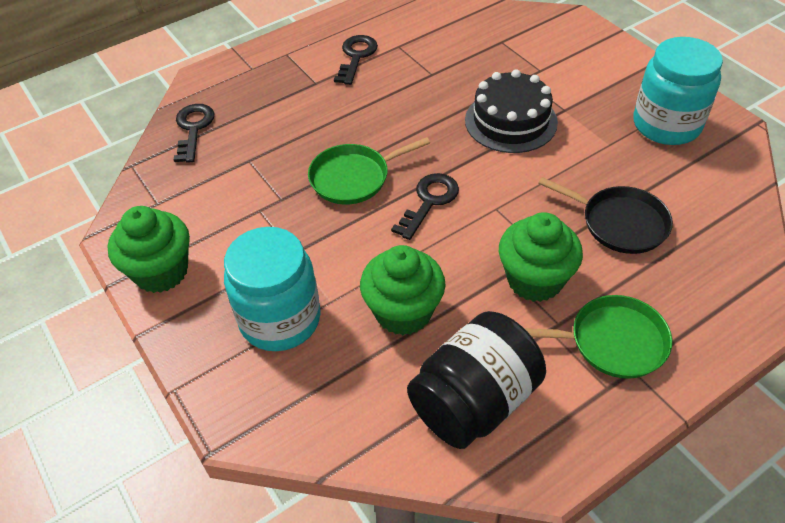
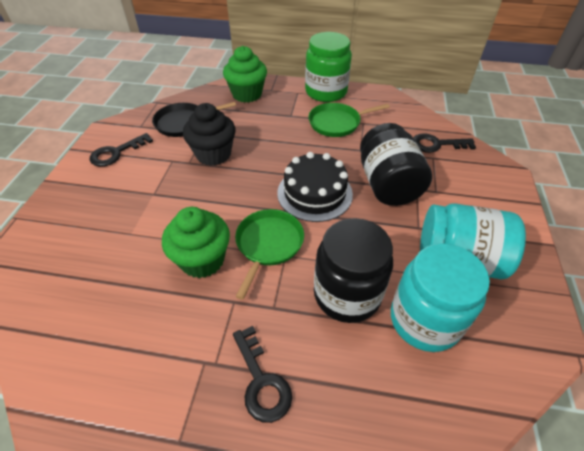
black cupcake: none = 0 -> [183,103,236,166] = 1
black jar: [407,311,546,449] = 1 -> [314,218,393,323] [360,123,432,206] = 2
green cupcake: [107,206,190,293] [360,245,446,335] [499,212,583,302] = 3 -> [162,207,230,278] [223,46,267,102] = 2
green jar: none = 0 -> [305,32,352,102] = 1

